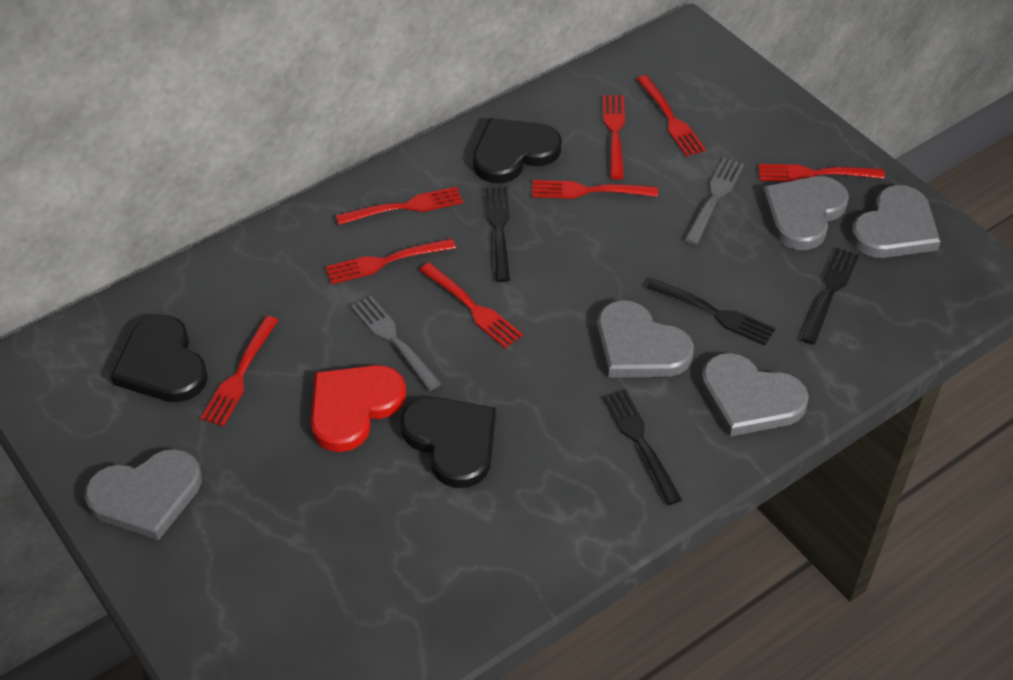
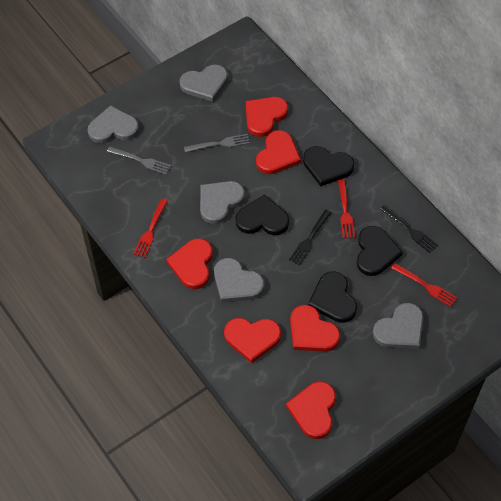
black fork: [485,187,510,282] [602,389,682,505] [647,278,776,346] [801,248,859,345] = 4 -> [289,209,331,265] [380,205,438,253] = 2
black heart: [110,315,208,402] [401,397,496,488] [473,118,561,183] = 3 -> [235,194,289,235] [303,146,354,186] [308,271,357,323] [357,226,403,276] = 4
red fork: [201,316,278,426] [325,238,456,284] [336,187,463,225] [420,263,523,349] [532,180,658,199] [603,95,625,179] [637,75,706,157] [758,164,885,181] = 8 -> [133,199,168,258] [338,179,355,239] [391,263,457,307] = 3
red heart: [311,365,406,452] = 1 -> [166,239,213,289] [224,318,281,363] [246,97,288,137] [256,130,301,174] [286,381,336,439] [290,305,340,351] = 6

